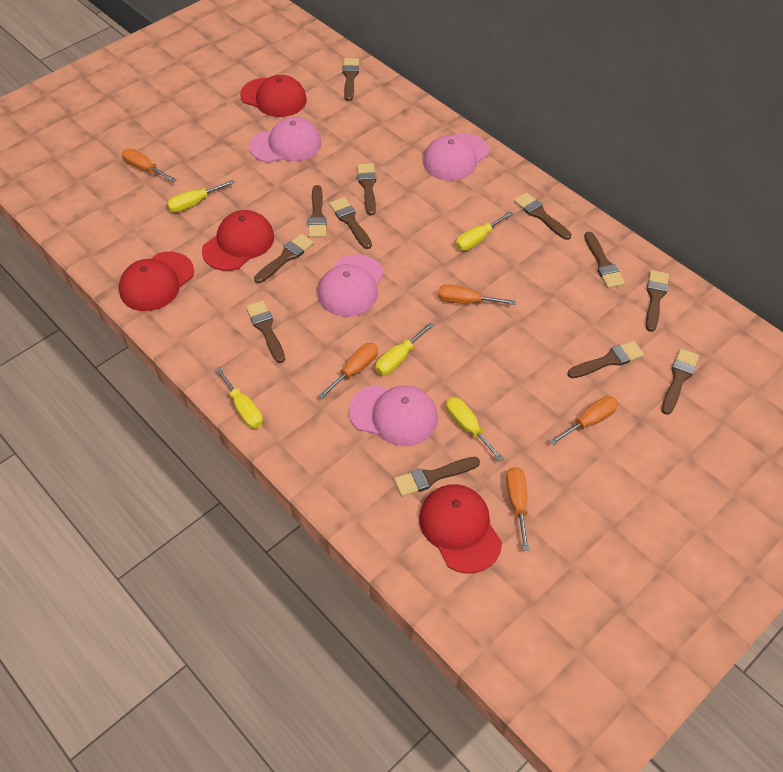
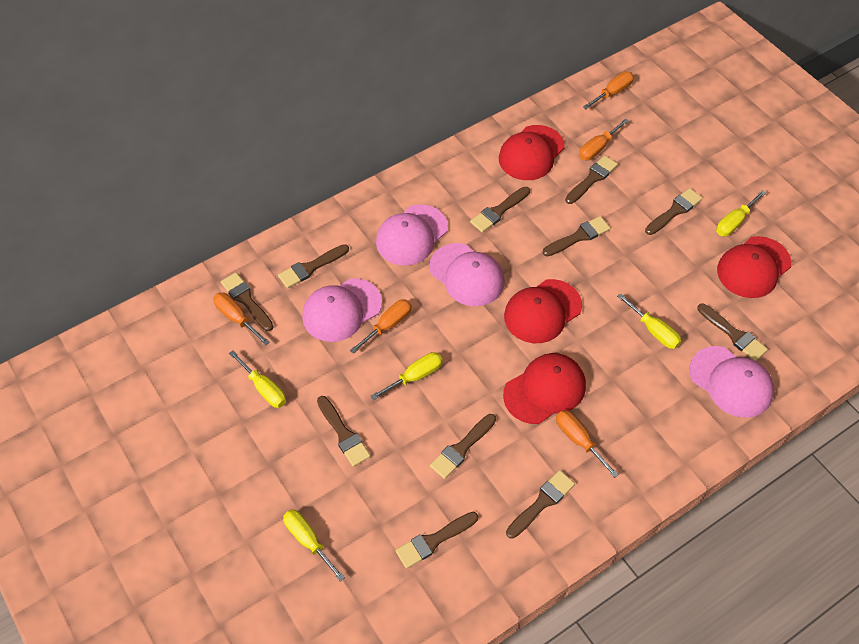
brown brush: [246,301,285,363] [254,234,314,283] [308,185,327,238] [329,197,372,249] [343,58,359,101] [357,163,376,215] [394,457,480,497] [514,192,572,240] [567,341,644,378] [584,232,625,288] [646,270,669,332] [661,348,699,415] = 12 -> [221,272,273,331] [278,244,349,288] [317,396,371,467] [395,512,478,569] [430,414,496,479] [470,187,530,232] [506,470,575,539] [542,216,610,256] [565,155,618,204] [645,188,703,235] [697,303,768,361] = 11

